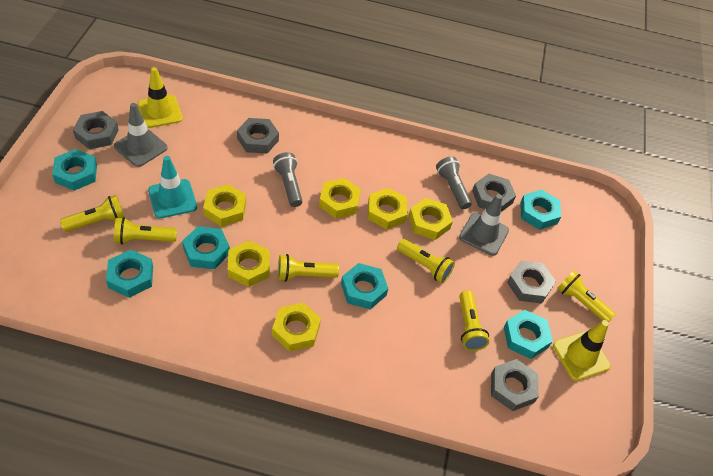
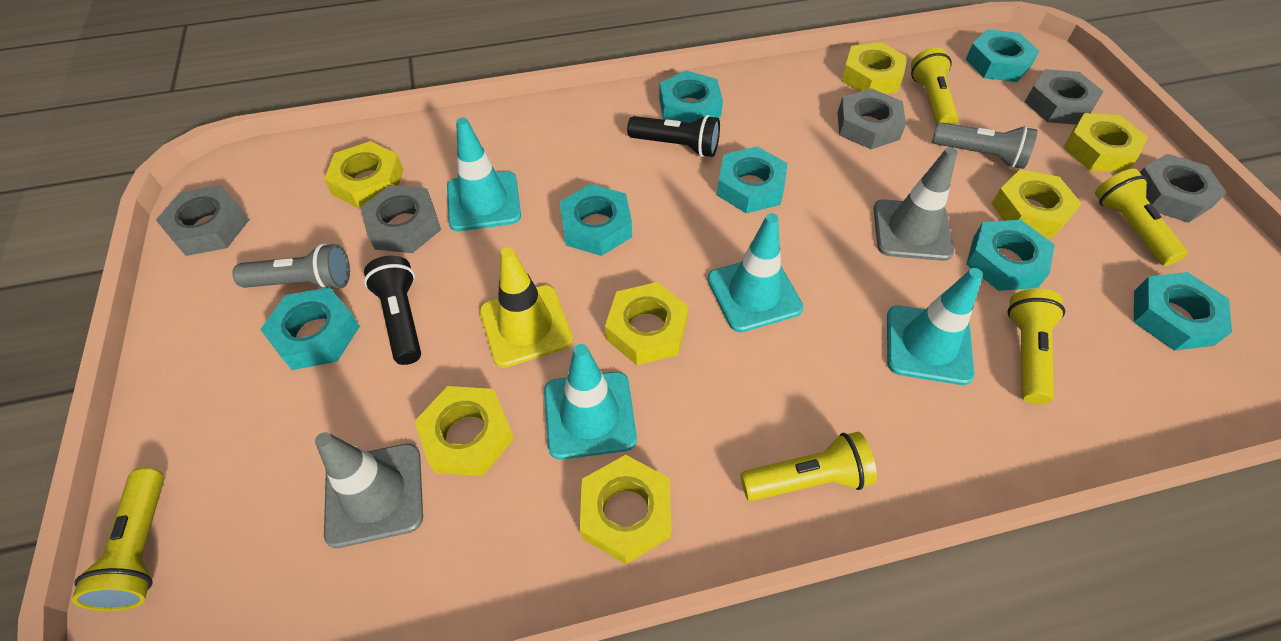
black flashlight: none = 0 -> [364,256,421,365] [627,115,720,157] = 2
turquoise nut: [52,149,97,191] [106,250,153,298] [182,226,230,270] [341,263,388,310] [504,310,553,359] [520,189,561,230] = 6 -> [260,287,360,370] [560,184,632,256] [659,71,723,123] [717,146,788,213] [966,29,1039,82] [966,220,1055,291] [1134,272,1232,351] = 7
turquoise traffic cone: [148,156,197,218] = 1 -> [447,117,521,231] [544,344,637,460] [707,213,803,332] [887,268,983,385] = 4
yellow flashlight: [60,195,125,232] [114,217,177,244] [278,254,339,282] [397,239,455,283] [459,290,489,351] [557,271,616,322] = 6 -> [72,468,164,611] [740,432,877,501] [911,47,959,125] [1007,289,1065,405] [1095,169,1187,266] = 5
yellow nut: [203,184,246,227] [228,240,270,287] [272,303,321,352] [319,178,361,219] [368,188,408,229] [409,198,453,240] = 6 -> [324,141,403,209] [414,386,514,476] [580,455,671,564] [605,282,689,365] [841,42,908,94] [991,169,1082,239] [1063,113,1148,173] = 7
yellow traffic cone: [138,67,183,128] [553,320,611,381] = 2 -> [479,247,573,368] = 1

